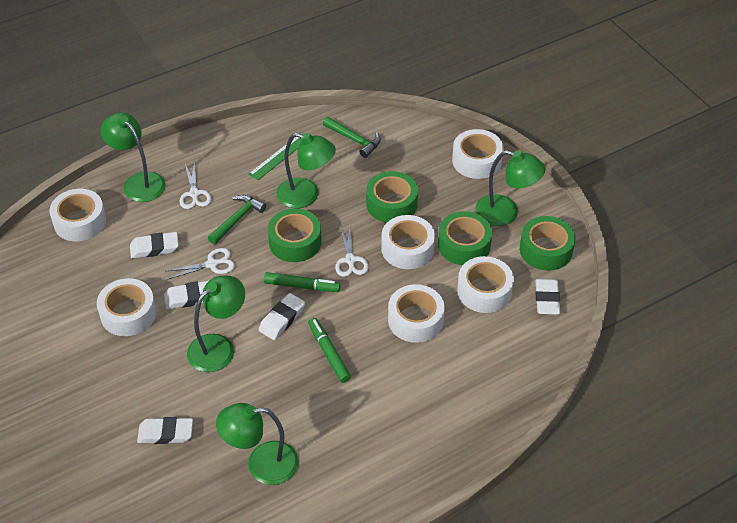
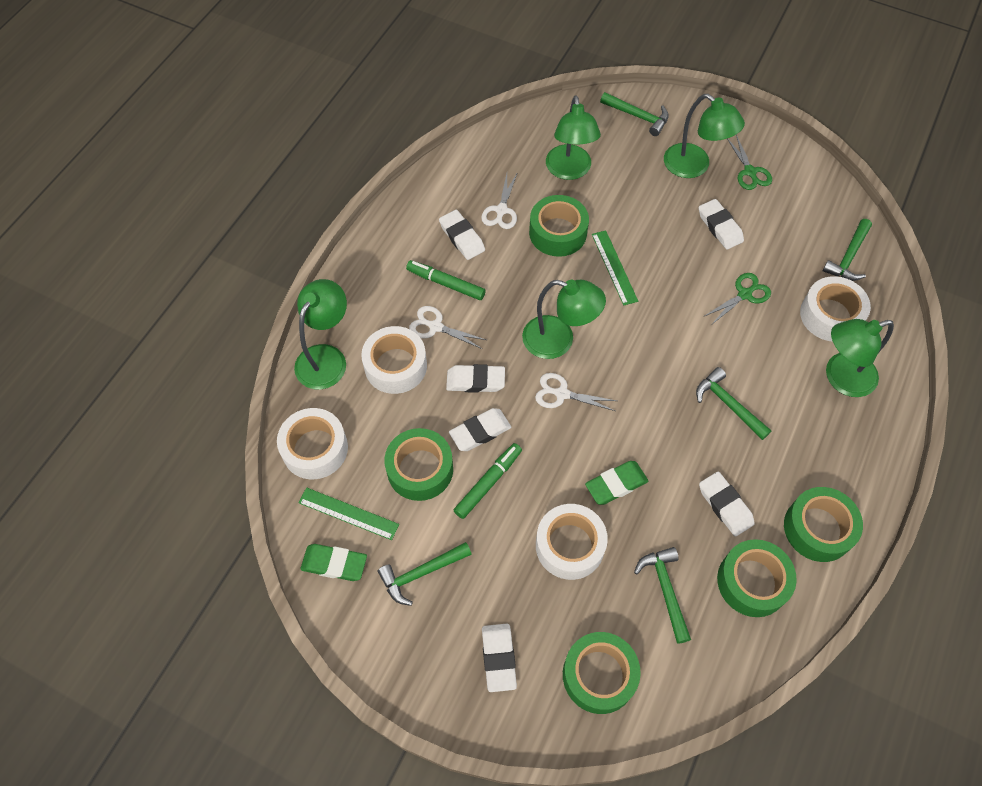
green eraser: none = 0 -> [301,544,367,581] [585,461,648,505] = 2
green hammer: [208,195,266,244] [323,117,381,158] = 2 -> [378,542,472,606] [600,92,669,136] [634,547,691,644] [696,367,772,440] [822,219,872,281] = 5
green ruler: [249,133,302,180] = 1 -> [298,487,399,540] [592,230,638,306] = 2
green scissors: none = 0 -> [703,273,771,325] [727,135,772,190] = 2
green tape: [268,208,322,262] [366,171,418,223] [438,211,492,265] [520,216,575,271] = 4 -> [384,428,453,501] [529,195,589,257] [563,632,641,714] [717,539,797,617] [784,487,863,562] = 5
white eraser: [130,232,179,258] [137,417,193,444] [164,281,208,309] [259,293,305,340] [535,279,560,315] = 5 -> [439,210,485,260] [446,364,505,393] [449,408,511,451] [482,624,517,692] [699,199,744,249] [699,472,755,537] = 6
white tape: [49,189,106,241] [97,278,156,336] [381,215,435,269] [388,284,445,343] [452,129,504,179] [457,256,514,313] = 6 -> [277,408,348,479] [361,326,427,394] [536,504,608,580] [800,276,871,342] = 4

